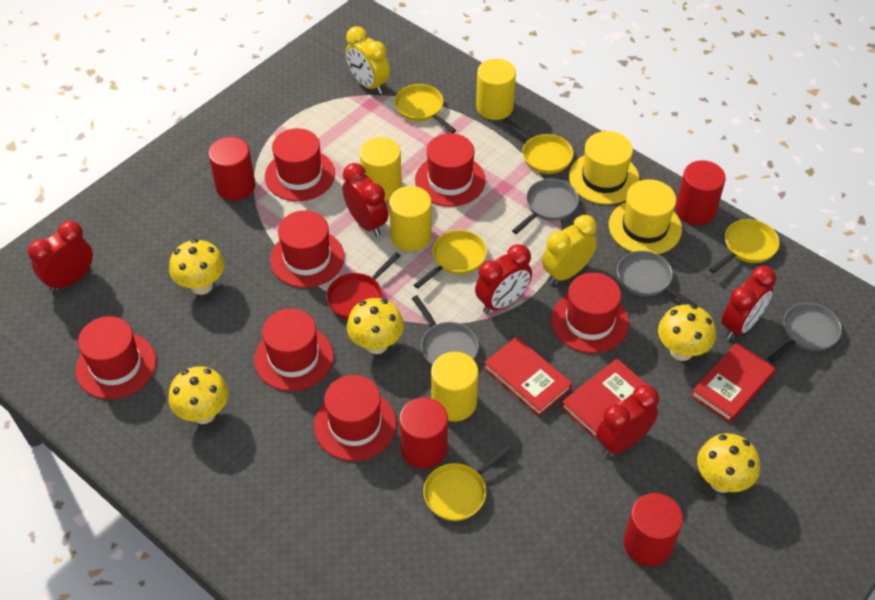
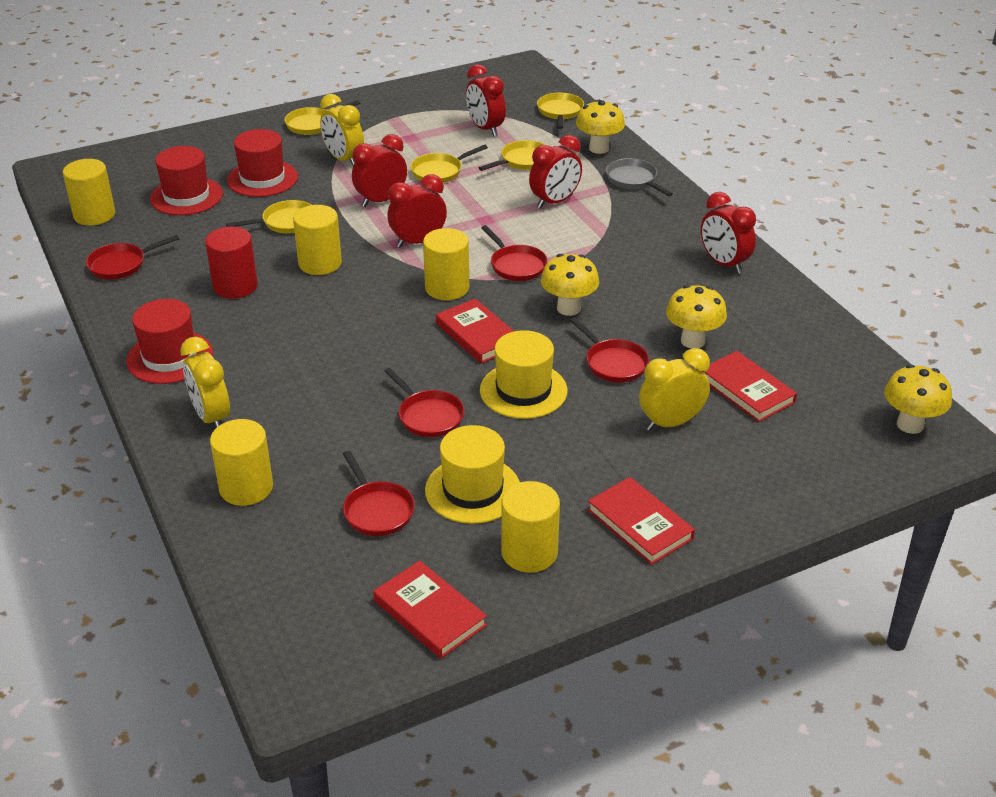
grey pan: [412,295,479,365] [512,179,579,234] [617,251,698,307] [768,303,842,363] = 4 -> [606,158,673,197] = 1
red book: [484,337,572,416] [561,359,647,438] [691,342,776,423] = 3 -> [373,560,487,659] [436,299,514,363] [587,477,695,565] [703,351,797,422] = 4
red cylinder: [208,137,256,201] [399,397,448,469] [624,493,683,566] [676,160,726,225] = 4 -> [205,227,258,299] = 1
red hat: [76,316,156,399] [254,309,333,391] [265,128,335,201] [270,210,345,288] [314,375,396,461] [415,133,486,207] [551,273,629,353] = 7 -> [126,299,213,384] [150,146,223,215] [227,129,298,197] = 3
red pan: [326,252,401,319] = 1 -> [86,235,179,279] [343,451,415,536] [384,368,464,437] [481,225,548,281] [570,317,649,382] = 5
yellow clock: [345,26,390,94] [542,215,597,284] = 2 -> [180,337,230,428] [320,94,364,166] [639,348,710,431] = 3
yellow cylinder: [360,137,402,201] [389,186,432,251] [431,352,478,422] [476,59,516,120] = 4 -> [63,159,115,226] [210,419,273,506] [293,205,342,275] [423,228,469,300] [501,481,560,573] = 5
yellow mushroom: [169,239,225,295] [169,366,228,424] [347,298,404,354] [658,304,716,361] [697,433,760,493] = 5 -> [541,254,599,316] [576,100,625,154] [666,285,727,349] [884,364,952,434] = 4

